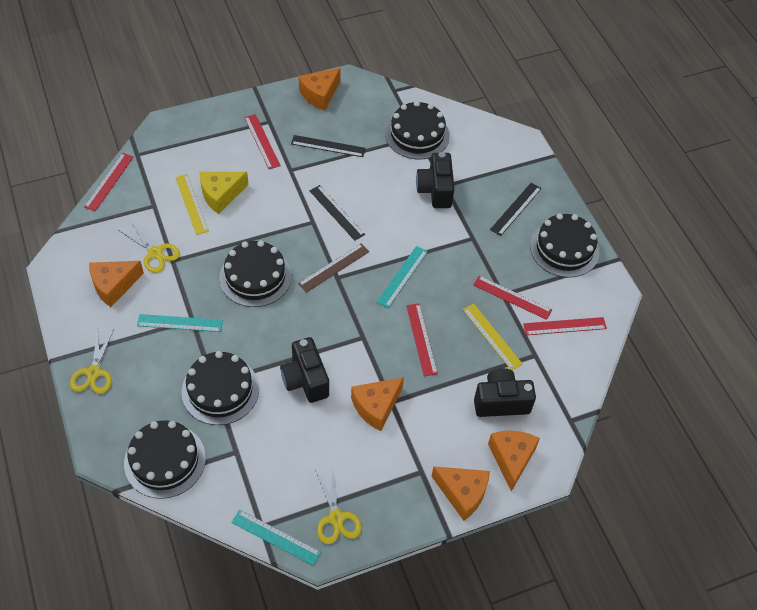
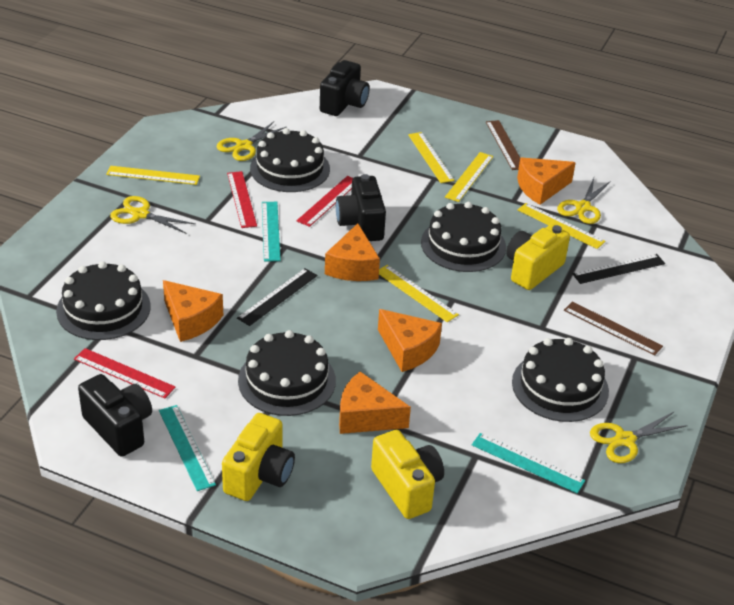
black ruler: [291,135,366,157] [310,185,365,241] [490,183,542,236] = 3 -> [237,268,317,326] [572,254,665,284] = 2
brown ruler: [298,244,369,293] = 1 -> [486,120,520,170] [564,302,663,356] = 2
red ruler: [84,153,133,211] [244,114,281,169] [406,303,438,376] [473,276,552,320] [523,317,607,335] = 5 -> [74,348,176,398] [227,171,257,228] [297,176,353,227] = 3
yellow camera: none = 0 -> [222,413,295,501] [371,430,444,519] [506,224,570,290] = 3
yellow cheese: [200,172,249,214] = 1 -> none = 0
yellow ruler: [175,174,209,235] [463,303,523,370] = 2 -> [106,166,200,185] [379,265,459,322] [408,132,454,183] [445,152,493,202] [518,203,605,249] = 5
yellow scissors: [70,329,114,394] [119,222,180,273] [315,466,362,544] = 3 -> [110,196,196,234] [217,122,286,161] [557,178,611,224] [590,412,688,463] = 4

